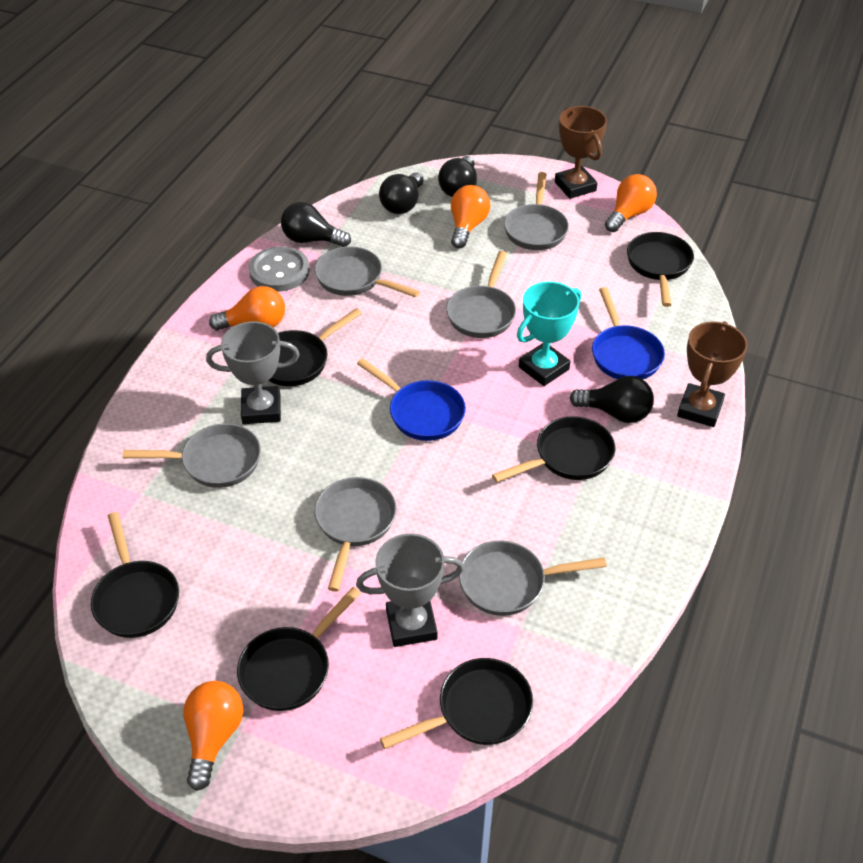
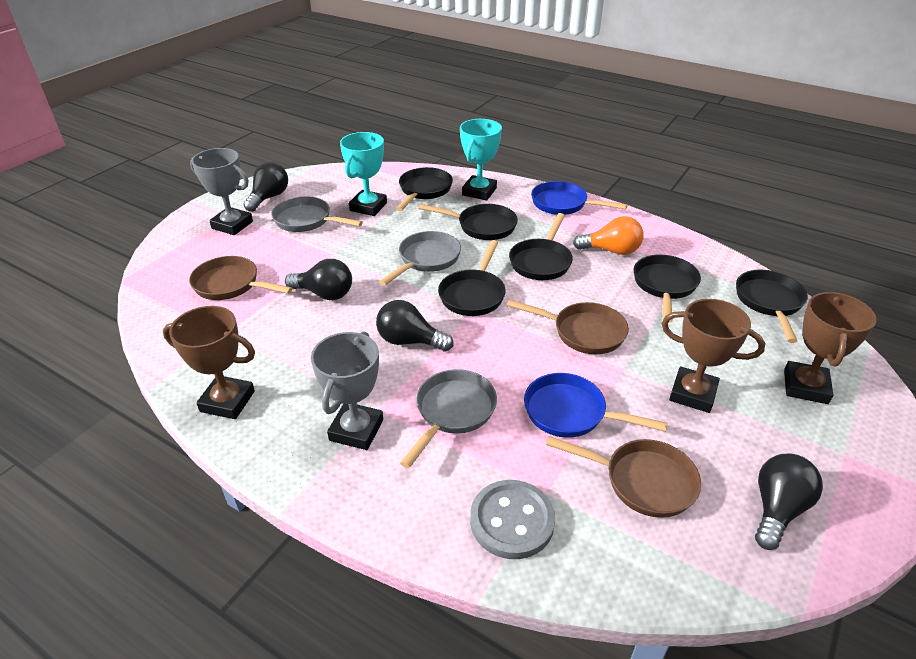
brown pan: none = 0 -> [189,256,293,300] [507,300,629,354] [546,436,701,518] = 3
brown trophy: [555,106,607,199] [677,321,748,427] = 2 -> [163,306,255,419] [662,299,765,413] [784,292,877,404] = 3
grey pan: [123,423,261,488] [314,477,396,592] [315,246,420,298] [446,251,516,338] [459,541,607,616] [504,172,569,250] = 6 -> [271,196,363,232] [379,231,461,286] [400,369,497,468] = 3
orange light bulb: [183,681,243,791] [209,286,285,331] [451,185,490,248] [605,174,657,232] = 4 -> [573,216,644,255] = 1
turquoise trophy: [517,281,581,386] = 1 -> [340,132,387,216] [460,119,502,201] = 2

